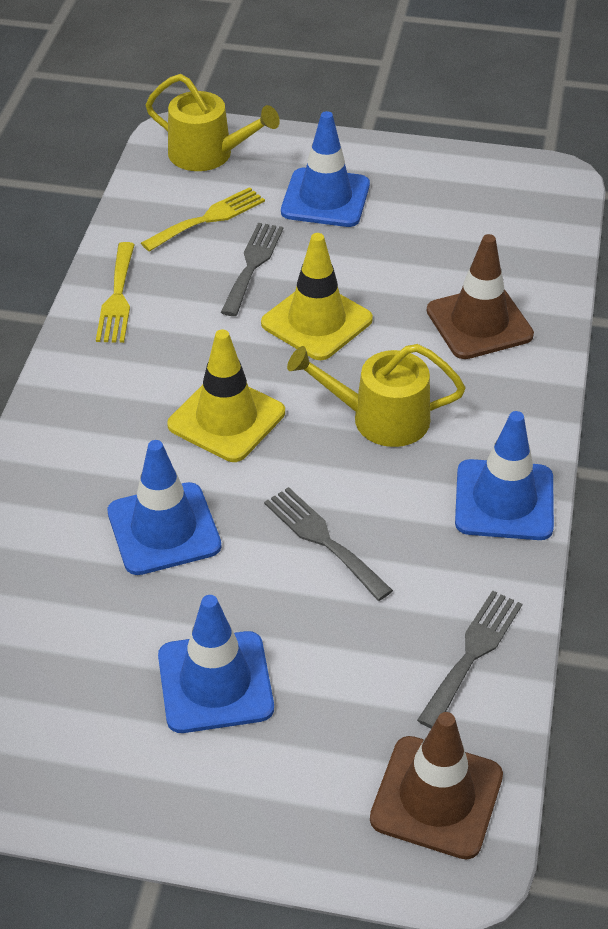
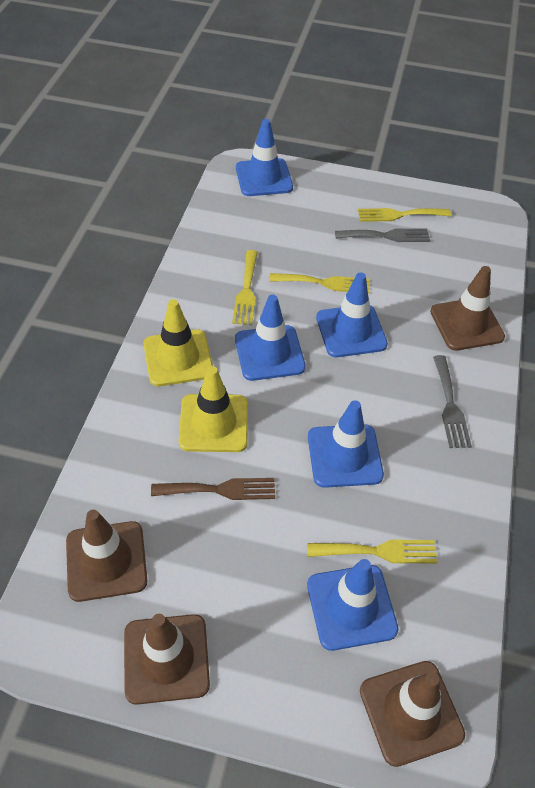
blue traffic cone: [107,440,221,575] [158,595,274,733] [281,111,370,227] [455,411,554,540] = 4 -> [235,295,306,381] [236,119,293,196] [307,559,399,651] [308,400,384,488] [316,272,388,357] = 5
brown fork: none = 0 -> [151,478,275,500] = 1
brown traffic cone: [370,712,503,859] [427,234,534,359] = 2 -> [66,510,147,602] [124,614,210,705] [360,661,465,767] [430,266,505,351] = 4
grey fork: [221,223,283,316] [264,487,393,601] [417,590,522,728] = 3 -> [335,229,430,242] [433,355,472,448] = 2
yellow fork: [96,242,135,343] [141,187,265,252] = 2 -> [232,250,258,325] [269,273,369,294] [308,540,438,564] [358,208,451,222] = 4
yellow watering can: [145,74,280,171] [287,344,465,447] = 2 -> none = 0

